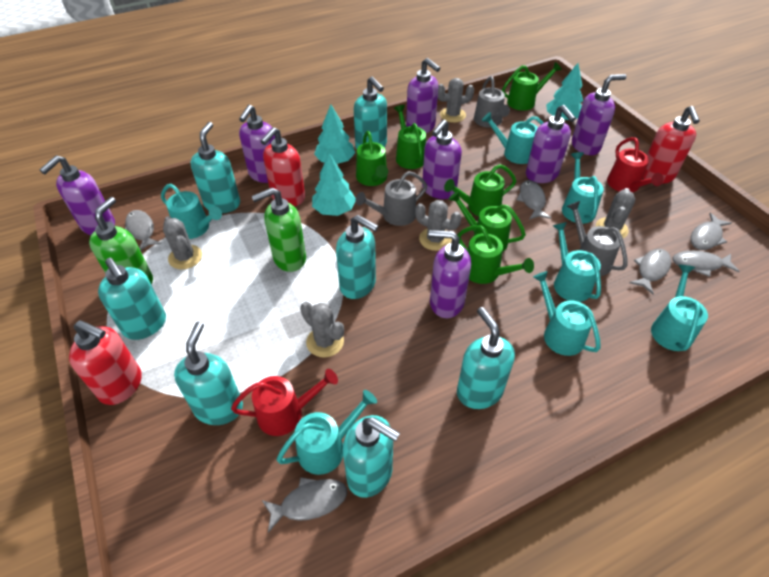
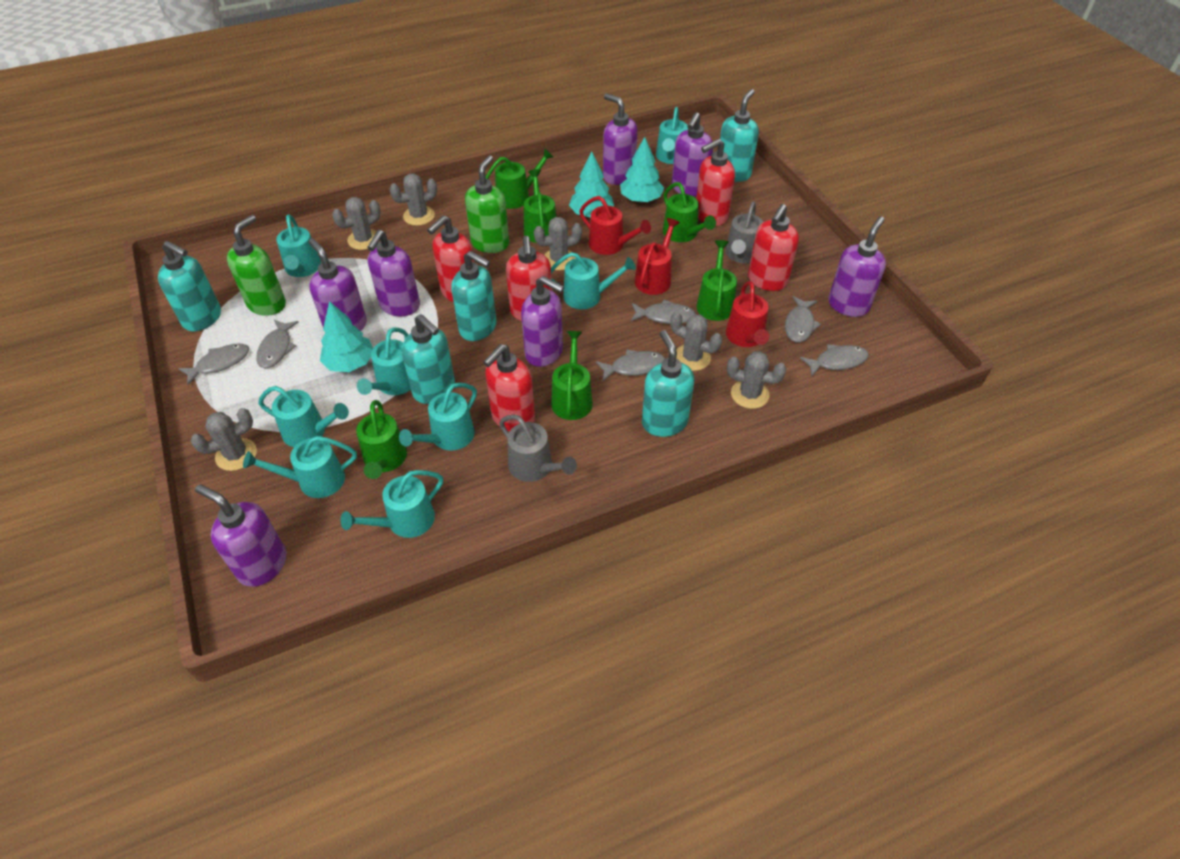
grey cactus: [163,216,202,270] [300,302,344,357] [415,200,462,251] [438,78,474,123] [596,188,635,238] = 5 -> [191,408,257,471] [332,197,381,250] [390,174,437,226] [534,217,582,271] [670,312,722,371] [727,351,786,409] = 6
grey watering can: [356,171,427,226] [474,76,510,128] [567,201,627,276] = 3 -> [499,415,577,482] [725,202,763,263] = 2
red soap dispenser: [69,320,142,405] [261,127,305,206] [643,106,700,184] = 3 -> [427,215,474,302] [483,344,535,432] [506,236,552,321] [696,139,735,226] [748,204,799,291] = 5
red watering can: [231,369,338,436] [607,137,664,192] = 2 -> [579,196,651,255] [635,218,680,295] [726,281,769,347] = 3
turquoise soap dispenser: [98,258,166,340] [174,322,243,425] [191,122,240,213] [336,215,378,299] [343,415,400,498] [354,76,387,149] [457,307,515,409] = 7 -> [158,241,221,331] [402,314,455,404] [451,251,497,341] [642,330,694,437] [720,89,759,182] = 5
turquoise watering can: [161,184,222,239] [277,390,377,475] [482,112,543,164] [533,271,601,356] [552,222,601,302] [562,152,604,224] [651,265,708,351] = 7 -> [243,436,357,498] [258,386,349,447] [276,215,321,277] [340,470,443,538] [357,327,411,395] [399,383,477,451] [551,252,636,309] [656,107,688,164] = 8

